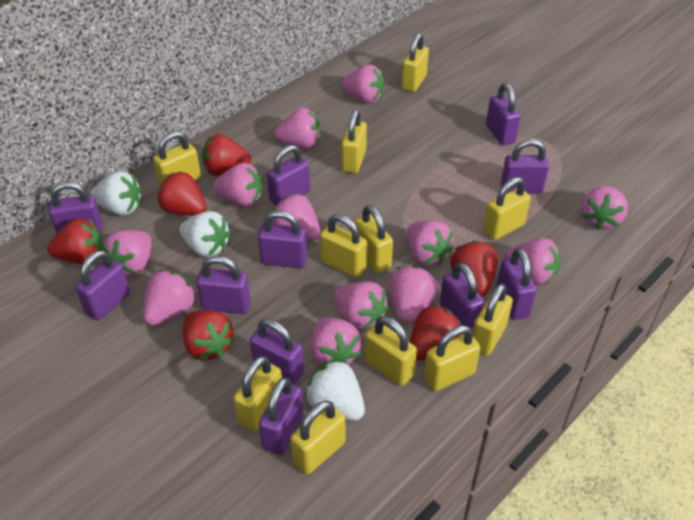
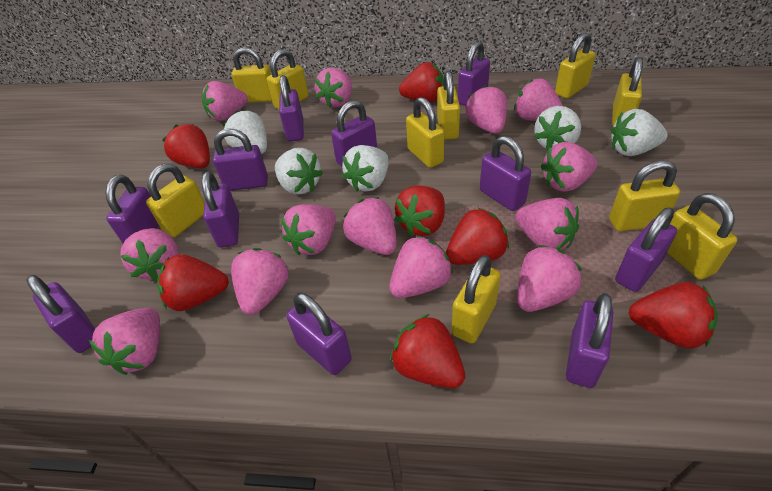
pink strawberry: [102,230,152,276] [143,270,197,325] [213,163,263,206] [271,193,320,241] [274,108,321,148] [310,317,361,367] [334,281,389,331] [341,65,385,103] [389,266,438,323] [407,220,454,265] [504,238,560,286] [581,186,628,230] = 12 -> [89,308,160,375] [120,228,179,281] [202,81,248,121] [231,248,289,315] [281,204,336,255] [315,68,352,108] [343,197,397,255] [389,235,453,298] [466,85,507,134] [514,78,563,121] [515,198,579,250] [517,245,582,312] [541,142,597,192] = 13
red strawberry: [47,219,103,264] [157,171,206,216] [183,310,235,360] [202,134,251,176] [410,304,463,360] [450,241,498,296] = 6 -> [157,254,229,311] [163,124,210,168] [390,314,465,388] [394,186,445,236] [399,62,444,102] [446,207,509,265] [628,282,718,349] = 7
white strawberry: [90,171,141,215] [179,211,231,257] [305,359,365,421] = 3 -> [222,111,267,154] [275,148,323,195] [342,145,389,192] [534,106,581,150] [611,109,668,156] = 5
yellow padlock: [153,131,201,185] [233,356,282,432] [290,401,345,475] [320,214,367,278] [341,110,367,173] [354,205,393,274] [365,316,417,386] [401,33,429,92] [424,325,480,391] [473,284,513,356] [483,177,531,240] = 11 -> [146,164,205,237] [232,47,272,103] [267,49,308,110] [406,97,444,168] [437,71,460,140] [452,255,501,343] [555,33,596,99] [609,160,680,231] [612,57,643,126] [667,193,738,280] = 10

